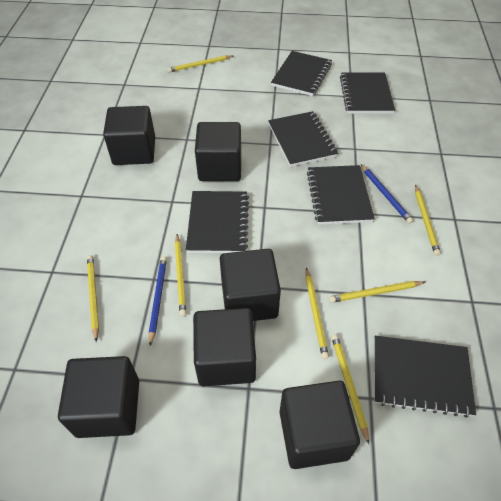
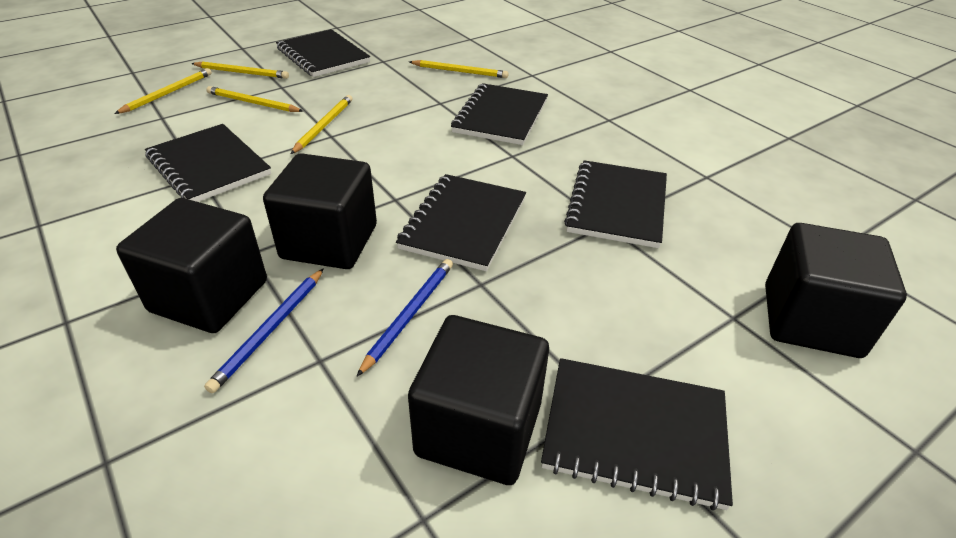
black cube: [58,356,139,438] [103,106,155,165] [193,308,256,386] [195,122,241,181] [220,249,281,321] [280,381,360,469] = 6 -> [116,198,267,333] [263,153,377,269] [408,315,549,485] [765,223,907,358] = 4
yellow pencil: [87,255,99,342] [167,55,233,72] [175,234,186,316] [305,267,329,359] [329,281,425,303] [331,334,369,444] [415,185,441,256] = 7 -> [114,68,212,114] [191,61,289,79] [206,86,303,112] [291,95,353,154] [410,60,508,78] = 5

